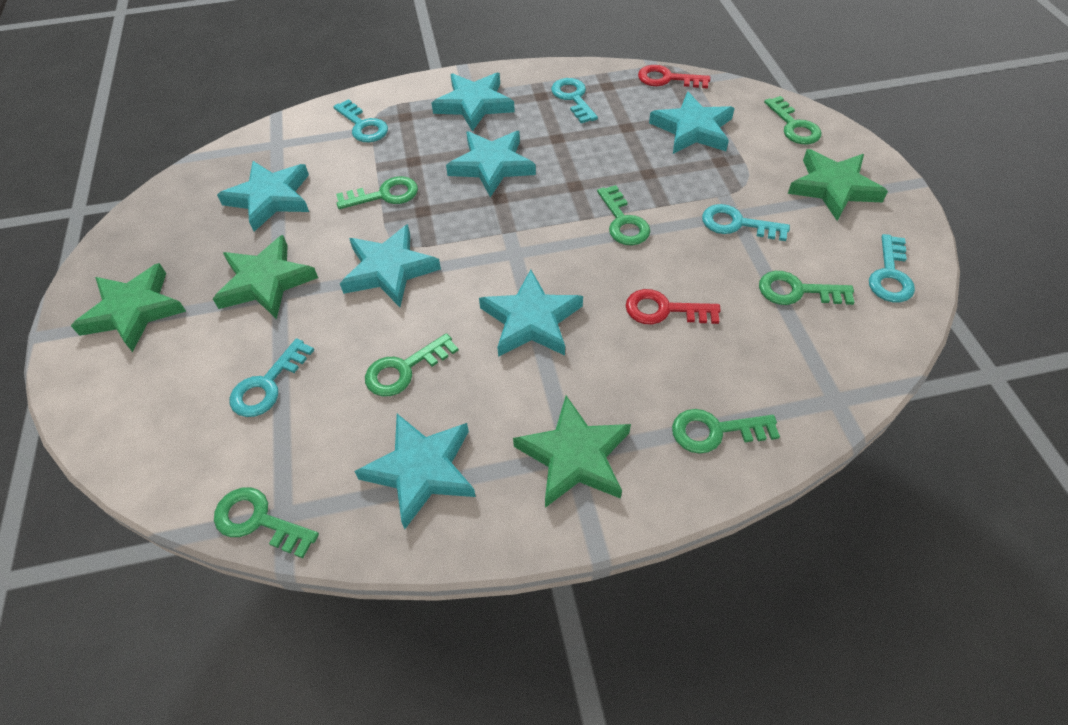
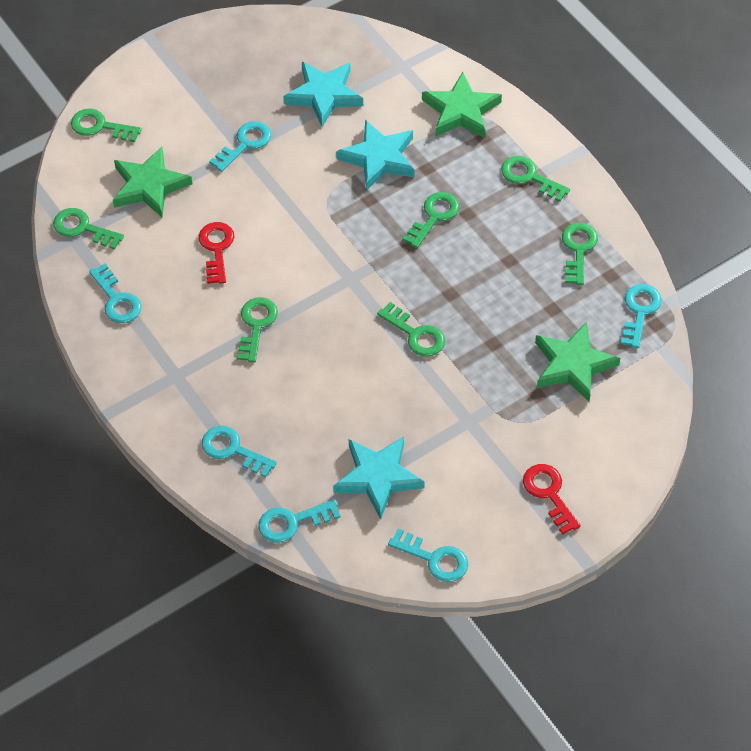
green star: [71,263,186,352] [213,235,318,319] [513,396,631,508] [788,149,888,221] = 4 -> [113,147,192,217] [422,72,502,138] [535,322,620,402] = 3
turquoise key: [230,338,314,417] [333,99,388,142] [551,78,598,123] [702,204,790,241] [869,234,915,302] = 5 -> [89,264,141,323] [202,426,277,477] [209,121,271,172] [258,499,341,543] [388,529,468,582] [621,284,662,348] = 6
turquoise star: [217,161,309,232] [340,224,441,307] [354,414,476,529] [431,73,515,132] [446,131,536,197] [479,270,583,357] [649,92,735,154] = 7 -> [283,62,363,127] [333,437,424,519] [336,120,414,190] = 3

